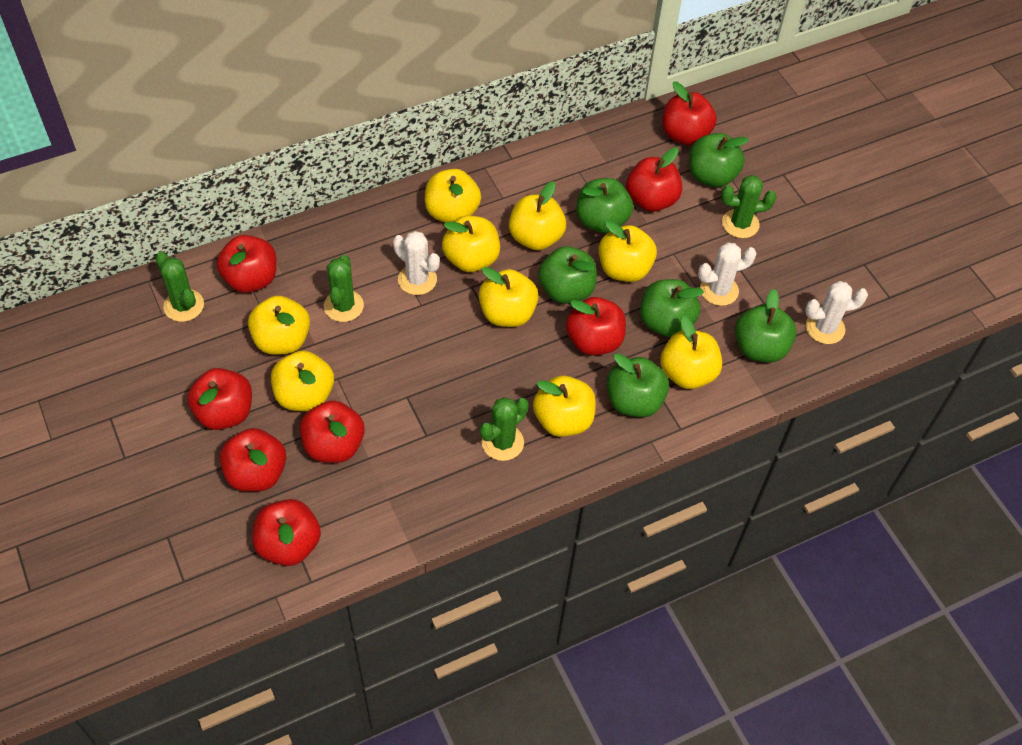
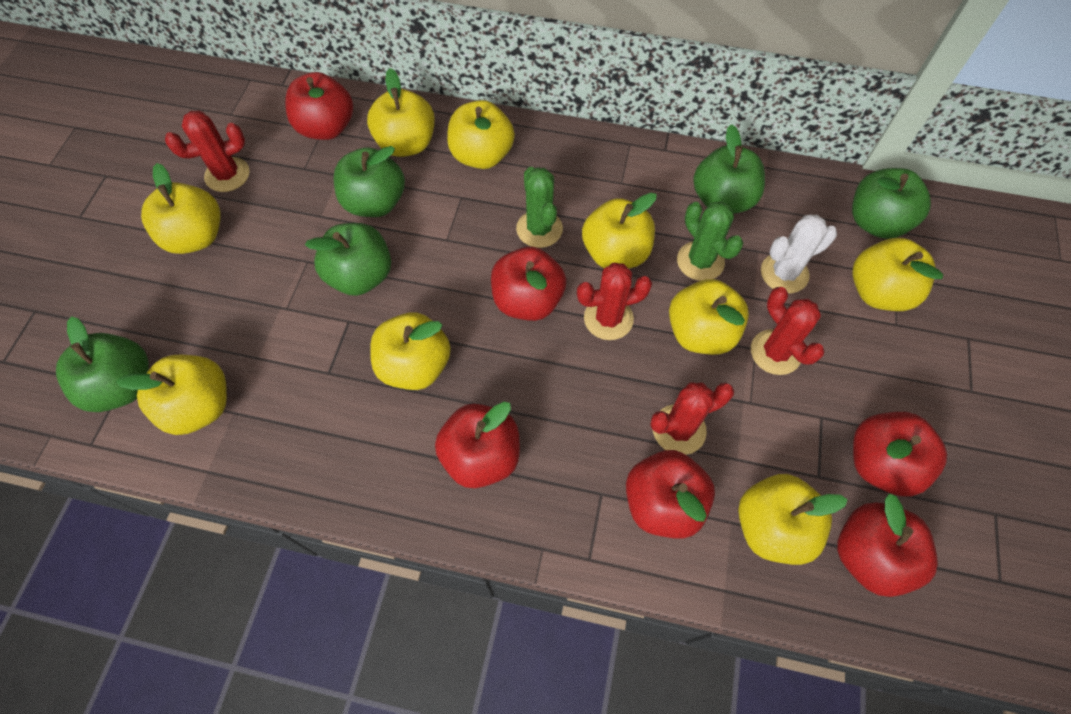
green apple: [538,246,597,304] [577,178,633,233] [607,354,669,417] [640,279,704,337] [689,133,749,187] [735,289,796,362] = 6 -> [56,316,149,412] [305,223,391,296] [333,146,405,217] [693,124,765,214] [852,168,931,239] = 5
green cactus: [155,252,204,322] [324,255,364,322] [480,397,529,461] [721,175,777,238] = 4 -> [516,167,563,248] [677,201,743,281] = 2
red apple: [187,368,252,430] [217,235,277,293] [220,428,286,492] [252,499,321,566] [300,400,365,463] [566,297,626,356] [626,148,682,212] [663,81,717,145] = 8 -> [285,72,353,140] [435,402,520,488] [491,247,566,321] [626,450,715,539] [837,494,938,597] [853,412,947,497] = 6
red cactus: none = 0 -> [165,111,250,192] [577,263,652,340] [650,382,734,455] [751,287,825,375] = 4
white cactus: [393,231,440,295] [698,242,757,306] [805,281,868,344] = 3 -> [761,215,837,293] = 1

